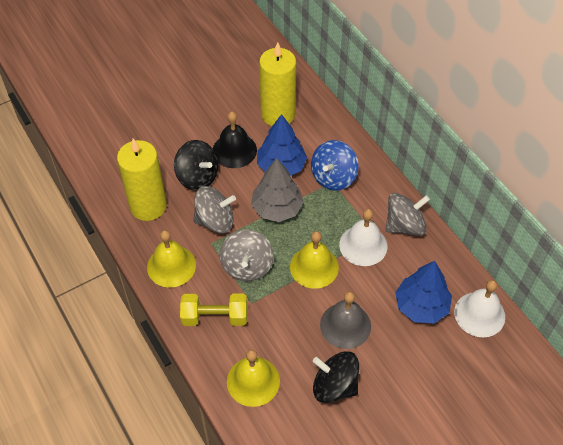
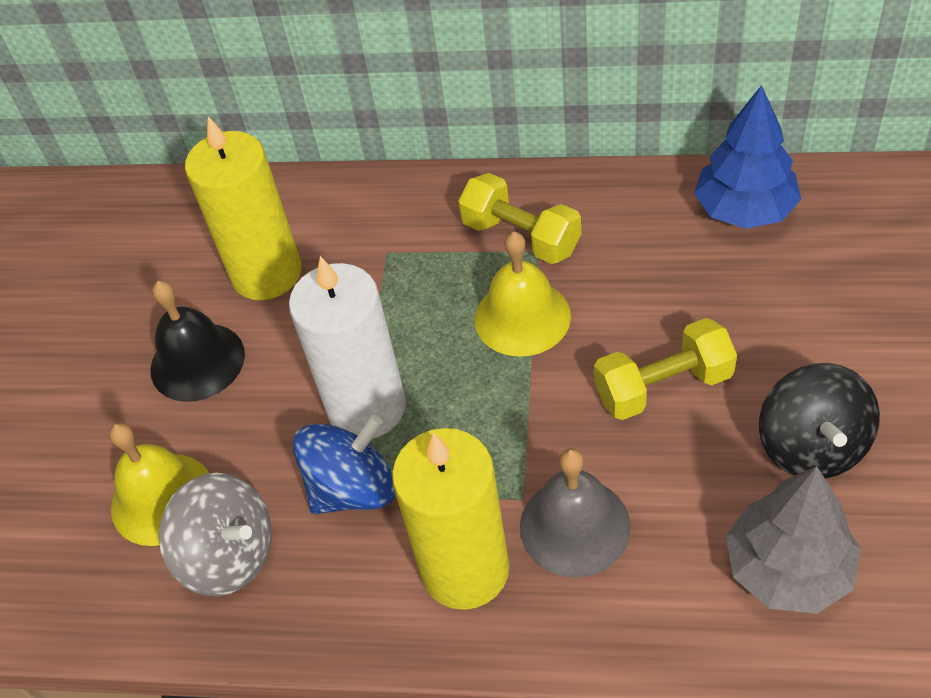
black spinning top: [174,140,218,191] [313,351,359,403] = 2 -> [759,363,880,479] = 1
blue tree: [257,114,307,176] [395,261,452,323] = 2 -> [694,85,801,229] = 1
grey spinning top: [193,186,236,234] [219,230,274,281] [386,193,430,236] = 3 -> [159,473,272,596] = 1
white bell: [339,209,387,266] [454,280,505,337] = 2 -> none = 0
white candle: none = 0 -> [289,256,406,438] = 1
yellow bell: [147,230,196,288] [227,349,280,407] [290,231,339,289] = 3 -> [109,423,209,546] [475,232,571,357] = 2
yellow dumbbell: [180,293,247,326] = 1 -> [458,173,581,264] [594,318,737,420] = 2

